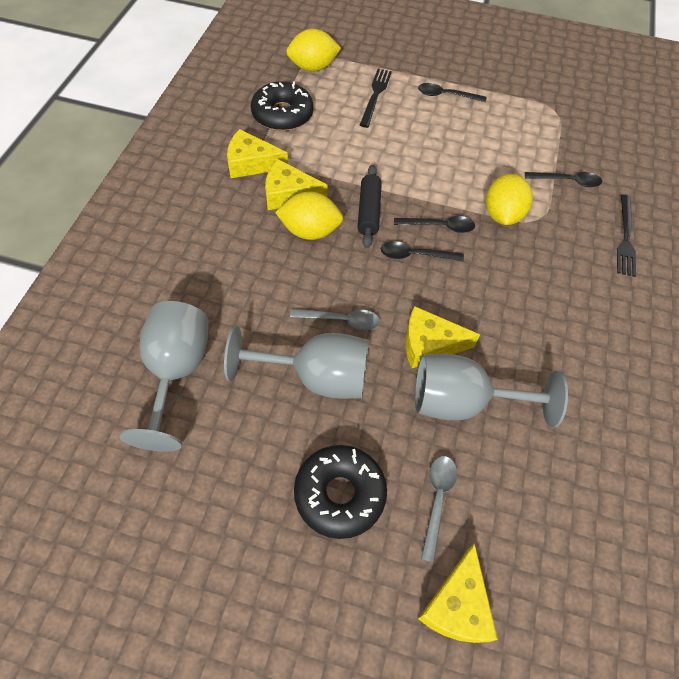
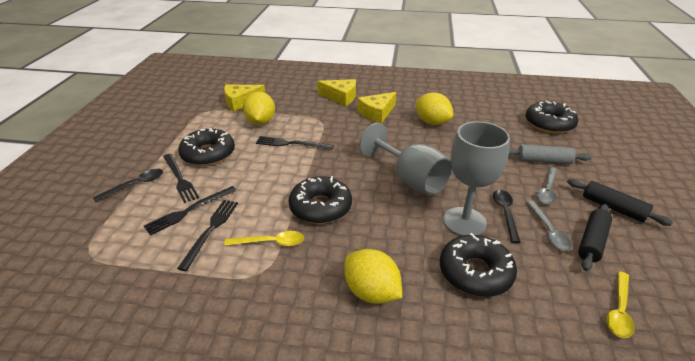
black donut: [251,81,313,131] [294,445,387,539] = 2 -> [178,128,235,166] [289,176,352,224] [440,233,517,297] [526,101,578,134] = 4
black fork: [360,69,392,128] [617,194,636,277] = 2 -> [144,186,237,235] [163,154,199,203] [177,200,238,271] [256,136,334,150] = 4
black rolling pin: [358,165,382,248] = 1 -> [567,179,673,226] [578,204,612,271] = 2
black spoon: [381,241,464,261] [394,216,475,233] [418,83,486,102] [525,172,602,187] = 4 -> [93,169,163,202] [493,190,521,243] = 2
grey goblet: [119,301,208,452] [224,326,369,399] [415,354,568,428] = 3 -> [359,123,452,196] [443,121,510,236] = 2
grey rolling pin: none = 0 -> [509,144,592,164] = 1
yellow cheese: [227,129,288,178] [265,159,328,210] [405,306,480,368] [418,543,498,643] = 4 -> [224,85,265,112] [317,79,356,106] [358,92,396,124] = 3
yellow spoon: none = 0 -> [224,231,304,246] [606,271,635,338] = 2

